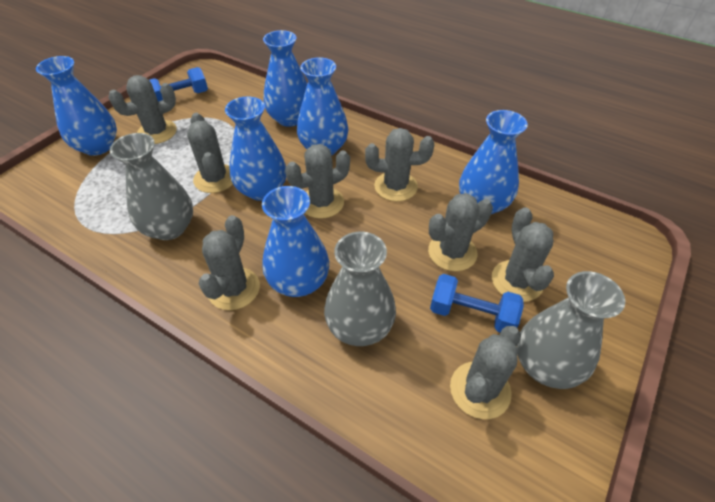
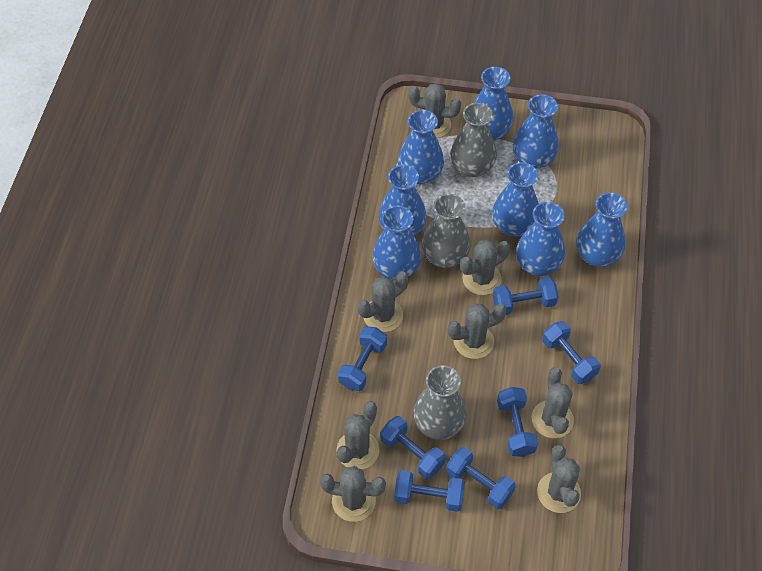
blue dumbbell: [150,67,208,102] [430,274,524,333] = 2 -> [338,326,387,391] [380,416,446,479] [394,470,465,512] [446,447,516,509] [493,277,559,315] [497,387,538,457] [542,321,601,384] = 7
blue vase: [36,56,117,156] [225,97,286,201] [262,186,329,297] [263,30,307,127] [297,57,348,156] [459,110,528,214] = 6 -> [372,206,421,280] [379,165,426,236] [398,110,444,184] [474,67,513,140] [492,162,539,236] [513,94,559,169] [516,202,565,276] [576,193,627,267] = 8

